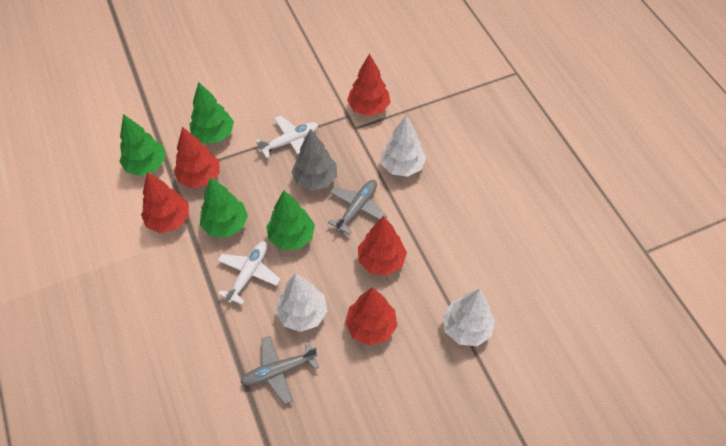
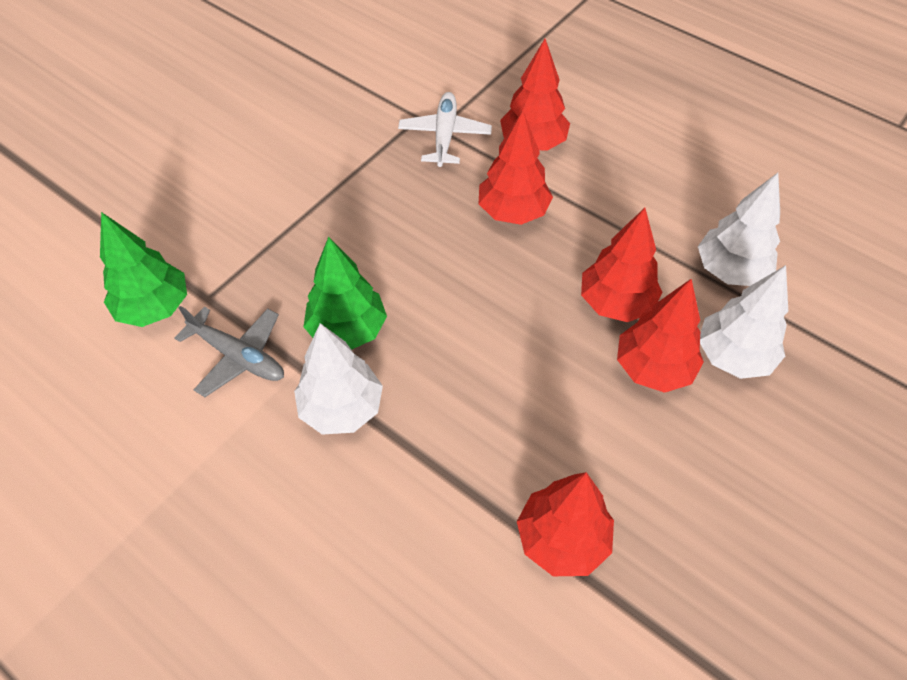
green tree: [119,114,166,176] [189,82,234,143] [200,177,248,238] [266,190,315,250] = 4 -> [100,212,187,327] [303,237,387,350] = 2
grey plane: [240,336,319,404] [328,180,387,235] = 2 -> [174,306,284,397] = 1
grey tree: [291,129,337,191] = 1 -> none = 0
white plane: [218,241,280,305] [256,115,318,158] = 2 -> [398,92,492,167] = 1

